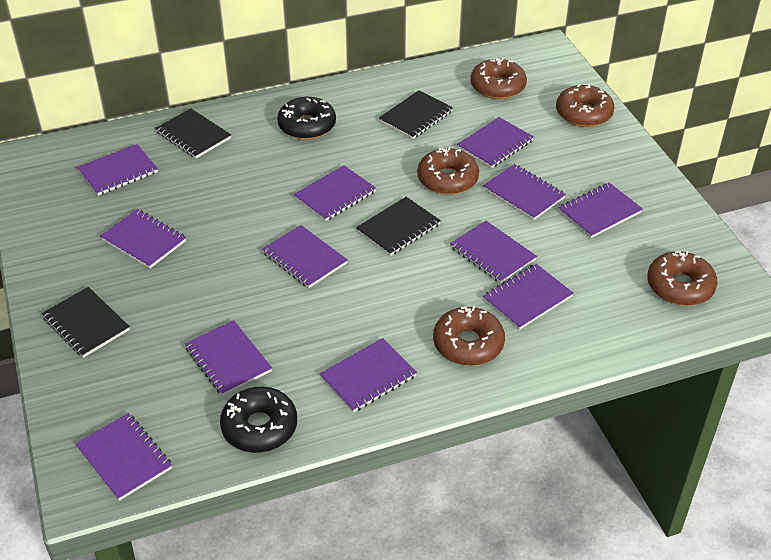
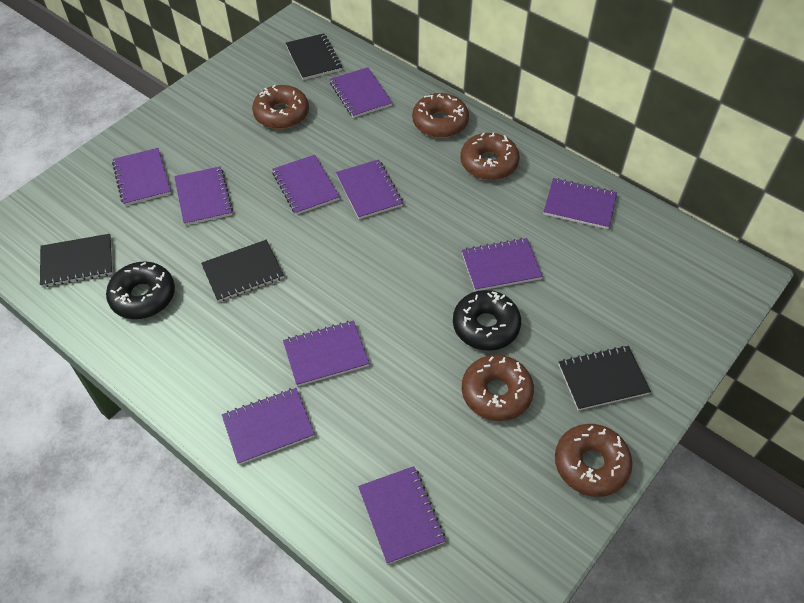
purple notebook: [76,413,172,501] [77,144,158,196] [100,209,186,268] [185,320,272,396] [262,225,348,288] [294,165,376,221] [320,338,417,413] [450,221,537,284] [457,117,534,168] [483,164,566,220] [483,264,573,330] [558,183,643,238] = 12 -> [112,148,171,206] [174,167,233,226] [222,388,315,465] [272,155,340,215] [283,320,370,387] [330,67,392,118] [336,159,403,219] [358,466,445,564] [462,238,543,292] [543,178,617,229] = 10

